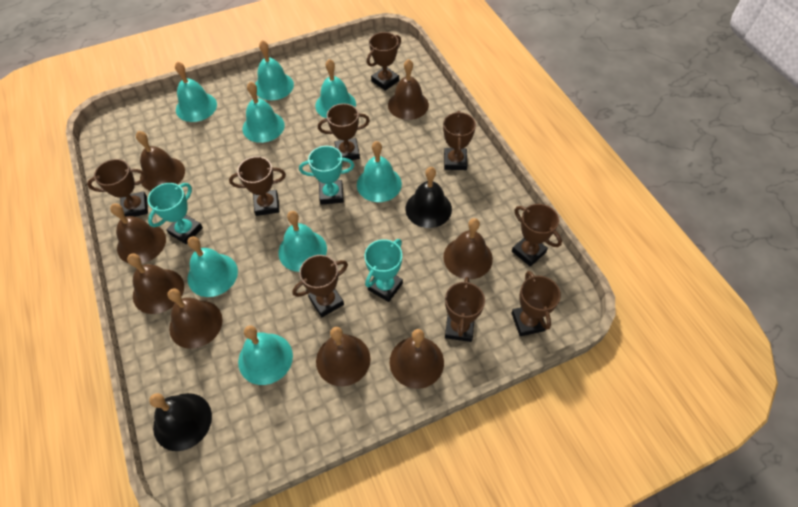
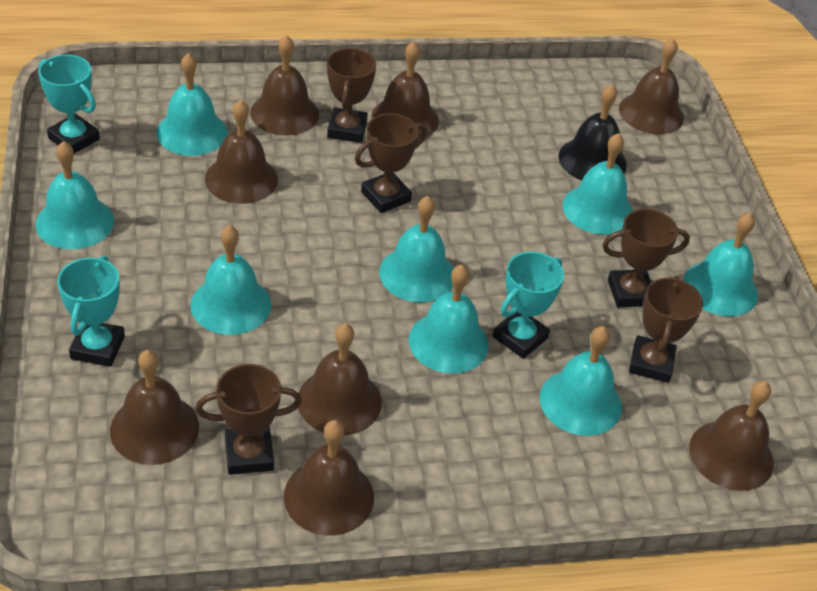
black bell: [149,393,212,451] [405,167,452,228] = 2 -> [559,85,627,180] = 1
brown trophy: [87,159,148,217] [229,156,286,216] [293,255,348,317] [318,103,370,162] [367,32,401,91] [443,111,476,170] [445,277,485,342] [511,271,561,336] [512,204,562,267] = 9 -> [195,364,302,475] [327,48,376,143] [355,113,427,213] [602,209,690,307] [629,276,703,383] = 5

